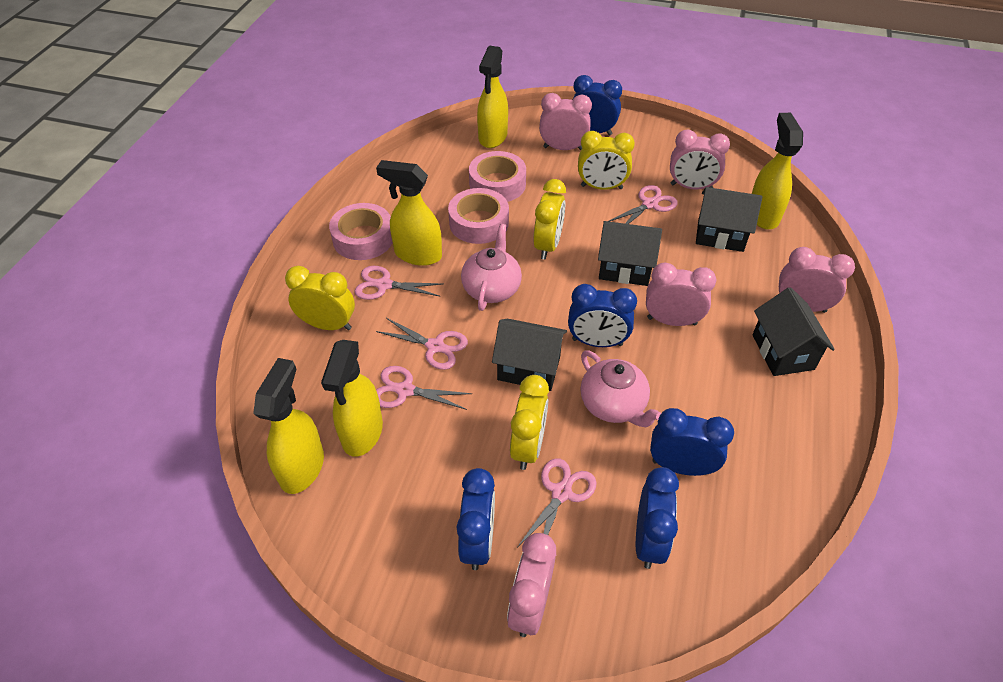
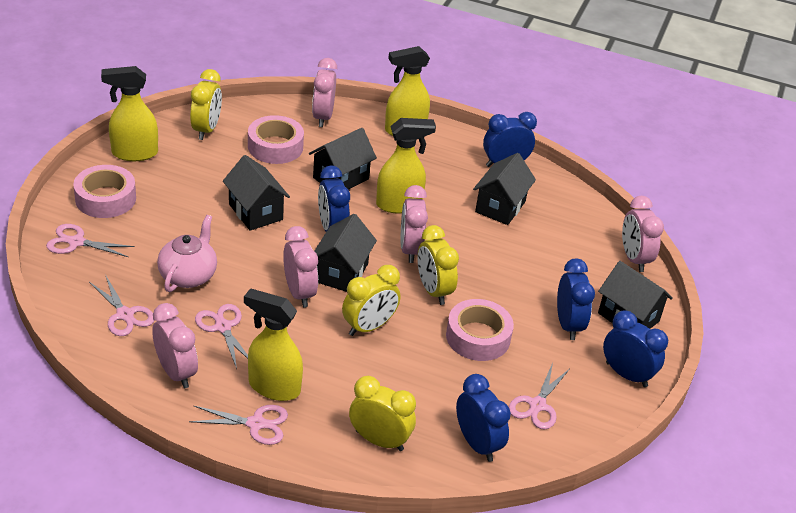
black house: [492,319,567,391] [598,221,662,286] [696,187,762,252] [752,287,835,376] = 4 -> [223,155,290,231] [309,128,377,190] [315,214,377,292] [473,153,536,225] [598,261,673,329] = 5
pink teapot: [461,224,522,311] [580,350,661,428] = 2 -> [157,215,217,292] = 1
yellow spray bottle: [253,358,324,494] [321,340,383,457] [376,160,442,266] [477,46,508,148] [752,113,803,230] = 5 -> [101,66,158,161] [244,288,303,401] [376,118,436,214] [385,46,430,136] = 4

